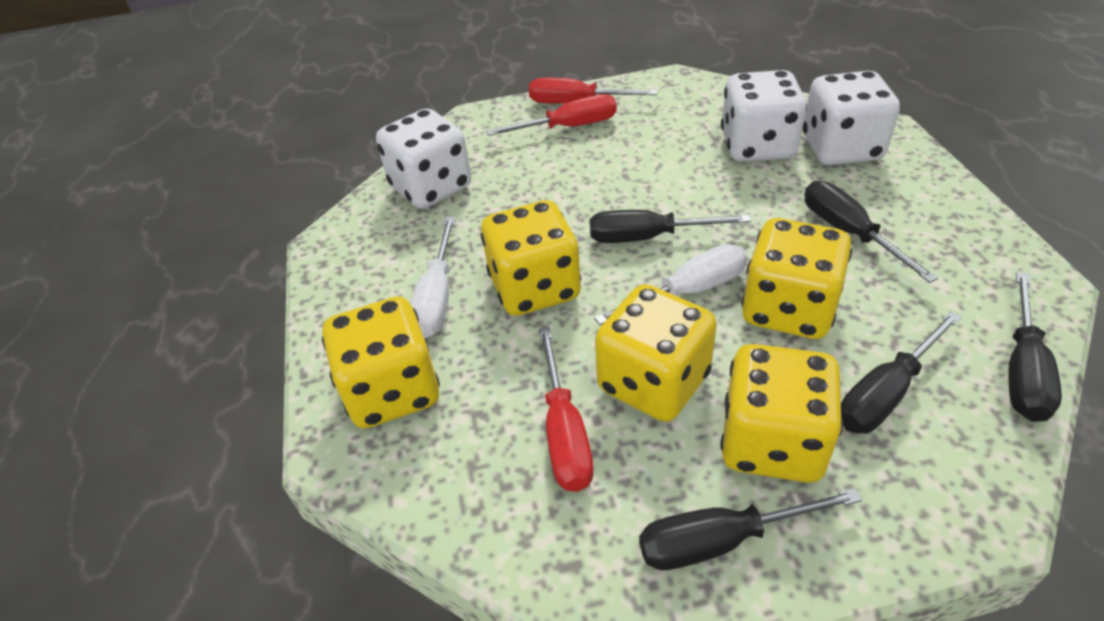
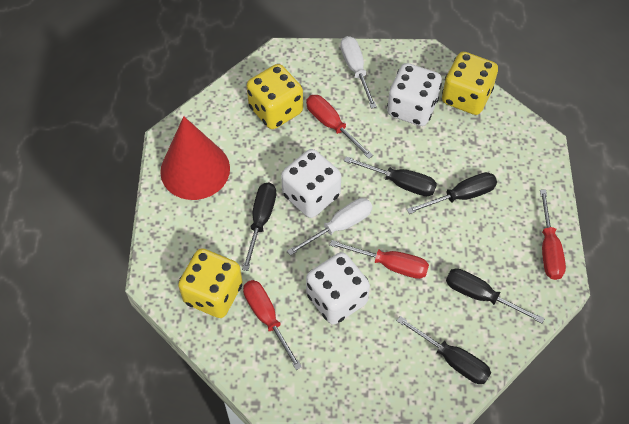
red cone: none = 0 -> [160,116,230,200] = 1
red screwdriver: [486,94,617,136] [529,78,658,103] [539,327,594,492] = 3 -> [243,280,302,370] [306,95,373,159] [330,240,429,279] [540,190,566,280] = 4
yellow dice: [322,296,440,428] [480,200,581,316] [595,284,717,422] [720,344,843,483] [741,218,852,339] = 5 -> [178,248,243,318] [247,64,303,129] [442,52,498,115] = 3

